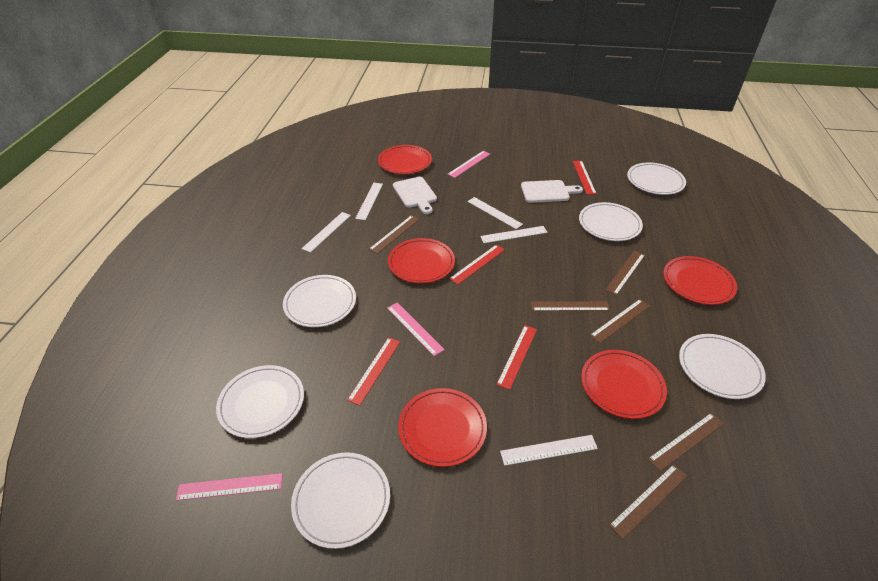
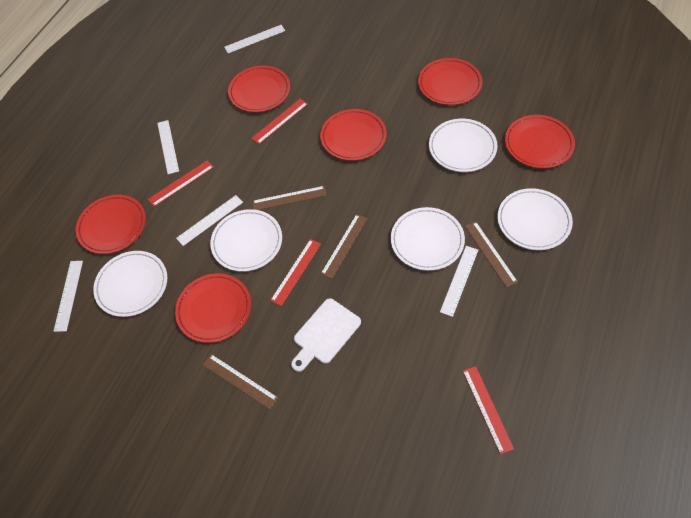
brown ruler: [369,215,420,254] [531,301,610,311] [590,299,650,343] [605,251,645,295] [609,464,687,539] [648,413,724,471] = 6 -> [203,354,278,409] [252,186,327,210] [321,214,368,279] [465,221,518,288] = 4
pink ruler: [176,473,283,501] [387,302,445,356] [448,151,490,178] = 3 -> none = 0
red plate: [378,145,432,174] [388,238,455,283] [398,388,487,467] [581,350,667,419] [663,256,737,305] = 5 -> [76,195,146,254] [175,273,251,343] [228,66,290,112] [320,109,387,161] [418,58,482,105] [505,115,575,169] = 6
white cutting board: [393,177,437,214] [521,180,583,203] = 2 -> [291,298,361,372] = 1
white plate: [216,365,304,438] [283,275,356,327] [291,452,390,549] [579,202,643,241] [627,162,686,195] [679,334,766,399] = 6 -> [93,251,167,317] [210,209,282,272] [391,207,465,271] [429,119,498,172] [498,188,573,250] = 5

